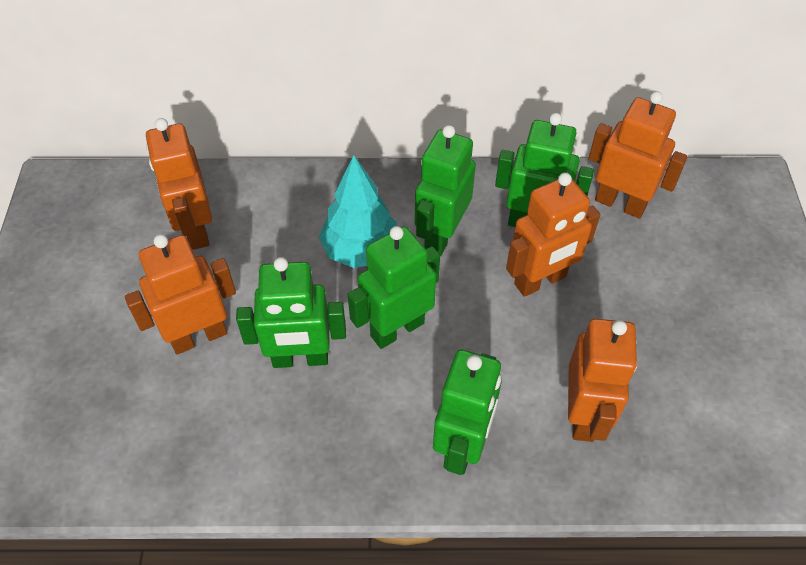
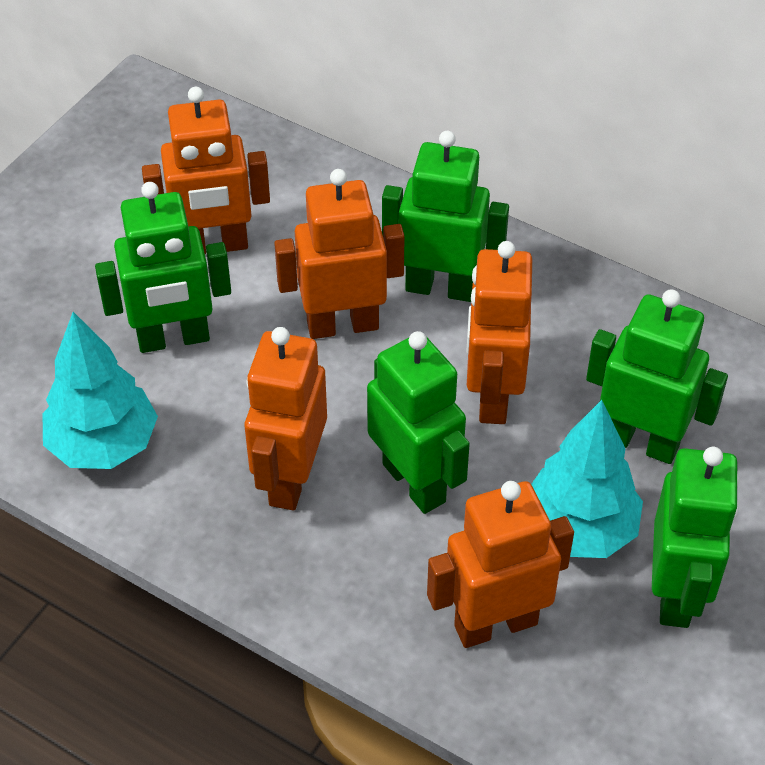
turquoise tree: [319,155,397,268] = 1 -> [43,312,158,469] [531,400,643,558] = 2

